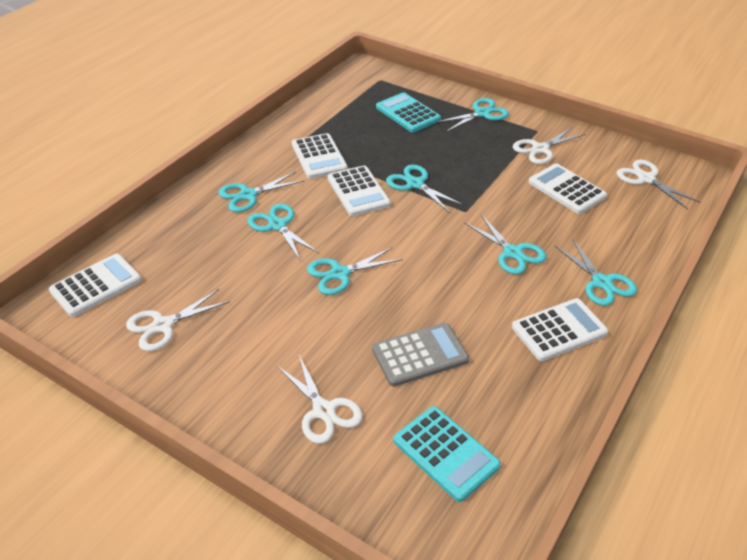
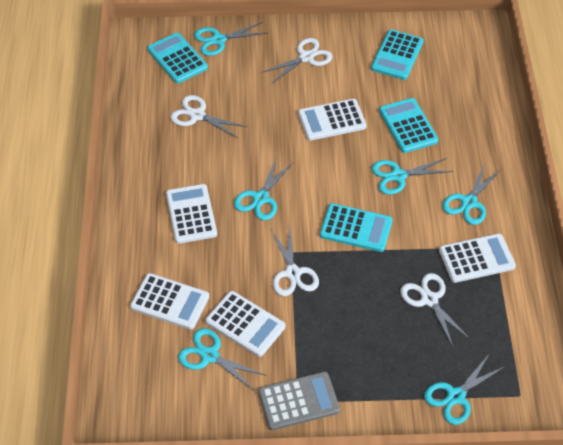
turquoise calculator: [376,92,441,133] [393,406,501,502] = 2 -> [147,33,208,83] [320,203,393,252] [371,30,424,80] [379,98,439,153] = 4
turquoise scissors: [218,172,304,213] [247,203,319,260] [307,247,403,295] [386,164,464,213] [436,98,509,132] [465,215,546,275] [555,239,637,306] = 7 -> [178,328,267,391] [194,22,266,56] [234,157,293,220] [372,158,453,195] [424,353,506,425] [442,162,501,225] = 6

